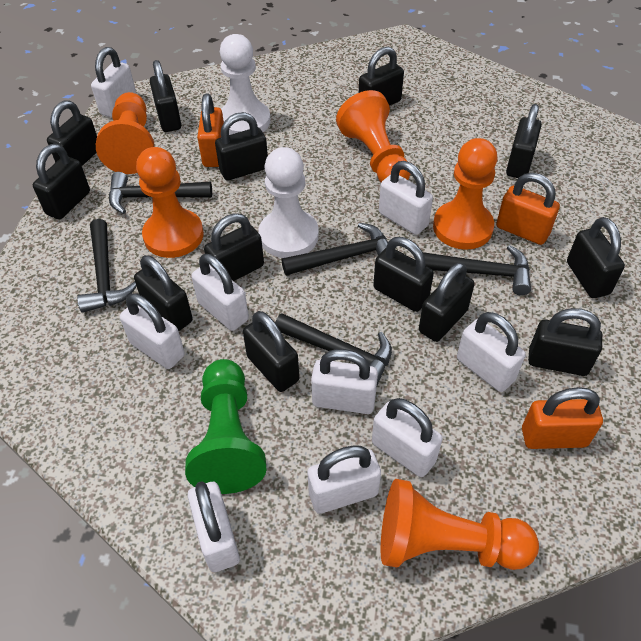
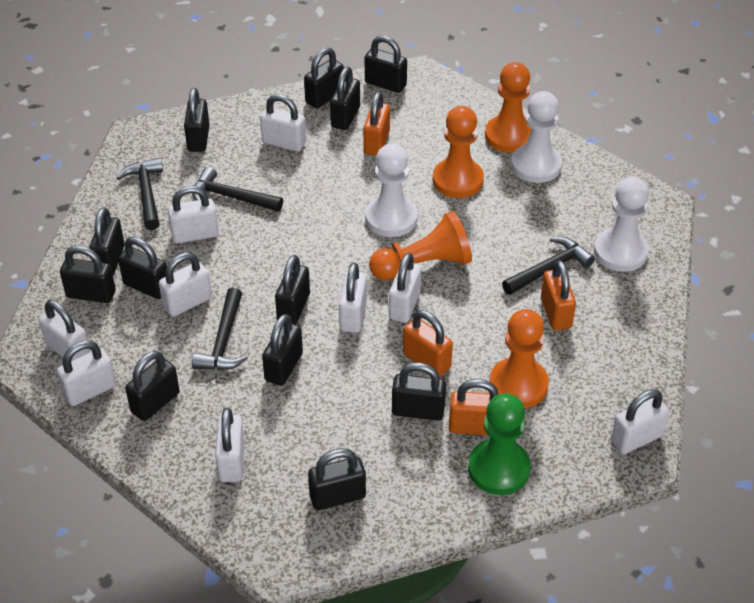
black hammer: [77,219,137,313] [109,172,212,214] [275,313,392,385] [281,223,388,276] [423,245,531,295] = 5 -> [116,158,163,230] [192,167,283,212] [192,288,248,370] [502,236,595,295] = 4
black padlock: [33,144,90,220] [47,100,97,166] [134,255,193,331] [150,60,181,132] [204,213,264,281] [215,112,268,181] [243,311,299,392] [359,47,404,106] [373,237,434,312] [419,262,475,342] [506,104,542,178] [528,308,602,376] [567,217,625,298] = 13 -> [60,246,116,303] [89,207,124,275] [118,237,167,299] [125,351,179,421] [184,88,210,152] [262,314,303,386] [275,255,310,325] [304,48,344,108] [308,448,366,510] [330,66,360,130] [365,35,407,93] [392,363,446,421] = 12
orange padlock: [197,93,224,167] [496,173,560,245] [522,387,603,449] = 3 -> [363,92,390,156] [403,310,453,377] [449,379,499,436] [541,260,576,331] = 4
orange pawn: [96,92,155,174] [136,147,204,258] [336,90,410,182] [381,479,539,570] [433,138,497,250] = 5 -> [369,211,472,280] [433,106,484,198] [485,62,531,153] [489,309,549,408] = 4
white pawn: [220,34,271,135] [258,147,319,258] = 2 -> [365,143,418,237] [511,91,562,183] [594,177,649,272] = 3

